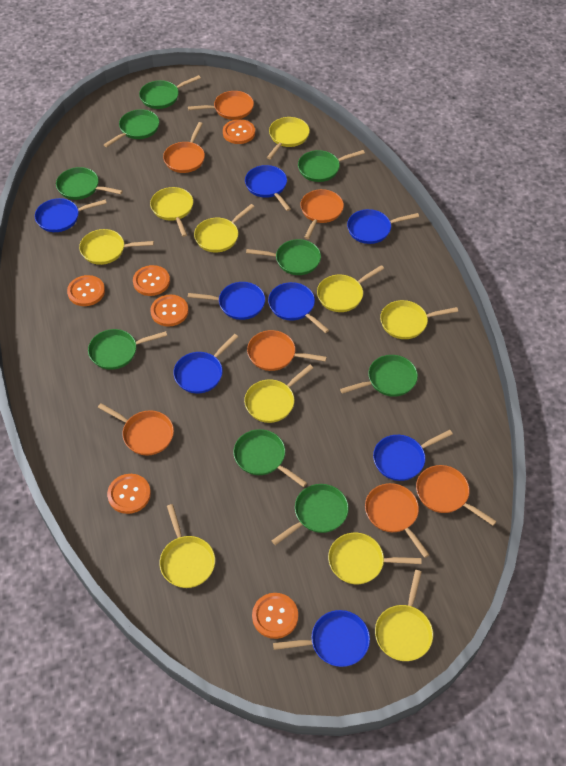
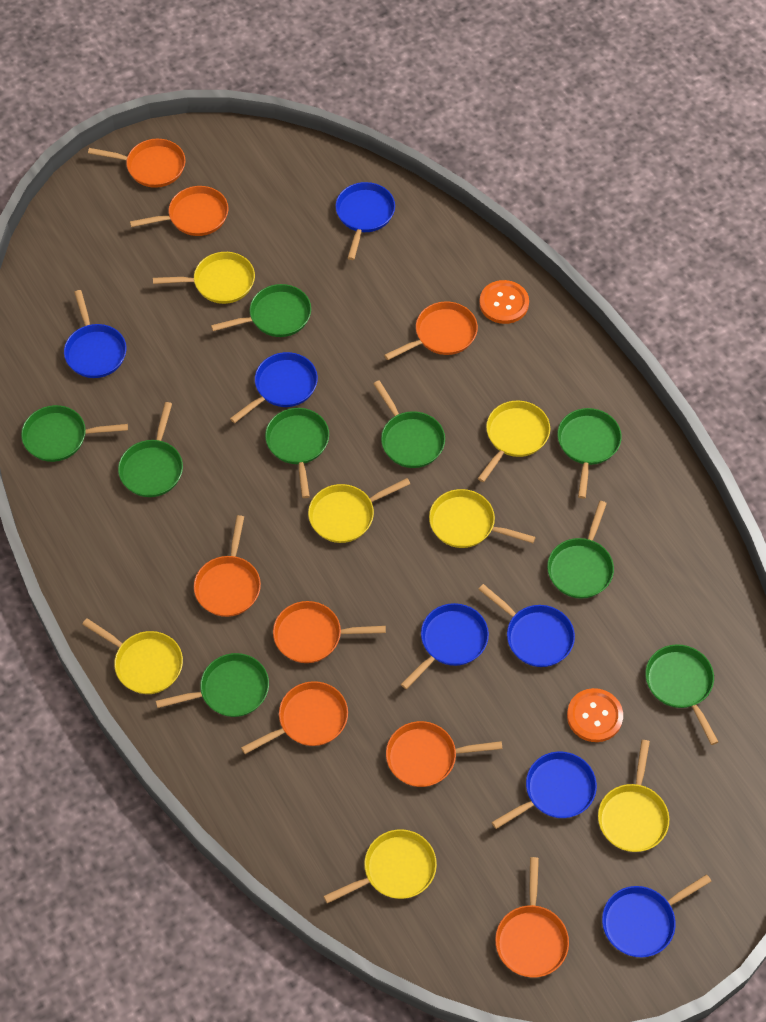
blue pan: [35,198,107,232] [173,334,238,394] [188,282,265,320] [245,165,291,211] [268,282,329,333] [273,610,370,667] [347,209,419,244] [373,430,453,481] = 8 -> [64,290,126,378] [230,352,318,423] [335,182,395,260] [401,603,489,689] [478,584,575,667] [492,751,597,829] [602,874,712,957] = 7
orange button: [67,275,105,306] [107,474,151,514] [133,265,170,296] [150,295,189,327] [223,119,255,144] [252,593,298,639] = 6 -> [479,280,529,324] [567,688,623,742] = 2
orange pan: [98,403,174,455] [163,122,205,173] [188,91,254,120] [247,330,327,371] [300,189,344,239] [365,483,430,558] [416,465,497,526] = 7 -> [88,139,186,188] [130,186,228,236] [194,515,261,617] [241,681,348,754] [273,601,386,663] [384,301,478,360] [386,721,503,787] [495,857,569,978] = 8
yellow pan: [79,229,154,265] [150,187,193,237] [159,504,215,588] [194,204,255,252] [244,365,313,423] [267,117,310,159] [317,265,384,312] [328,533,421,584] [375,570,433,661] [380,300,458,339] = 10 -> [82,618,183,694] [153,252,255,304] [308,478,410,543] [324,829,437,904] [429,489,536,548] [478,400,550,482] [598,740,669,852] = 7

